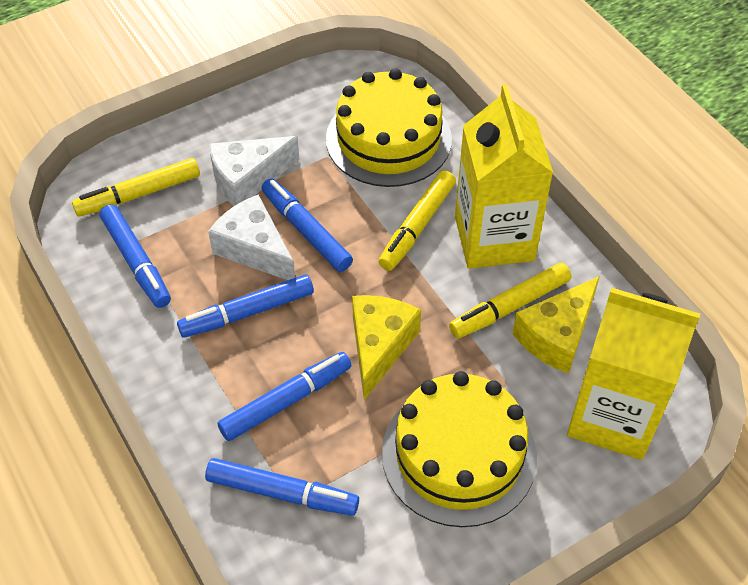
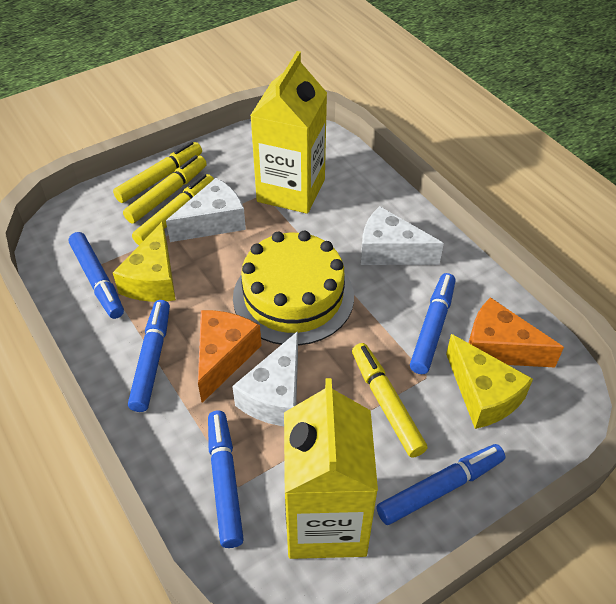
orange cheese: none = 0 -> [198,310,262,403] [469,297,564,367] = 2
white cheese: [208,195,295,280] [209,136,299,206] = 2 -> [166,178,246,242] [232,331,298,426] [361,206,444,265] = 3
yellow cake: [326,68,452,187] [382,371,537,527] = 2 -> [233,231,354,346] = 1
yellow marker: [72,158,200,217] [379,170,456,271] [449,263,571,338] = 3 -> [113,141,202,203] [123,155,207,223] [132,174,214,245] [352,343,427,458] = 4

